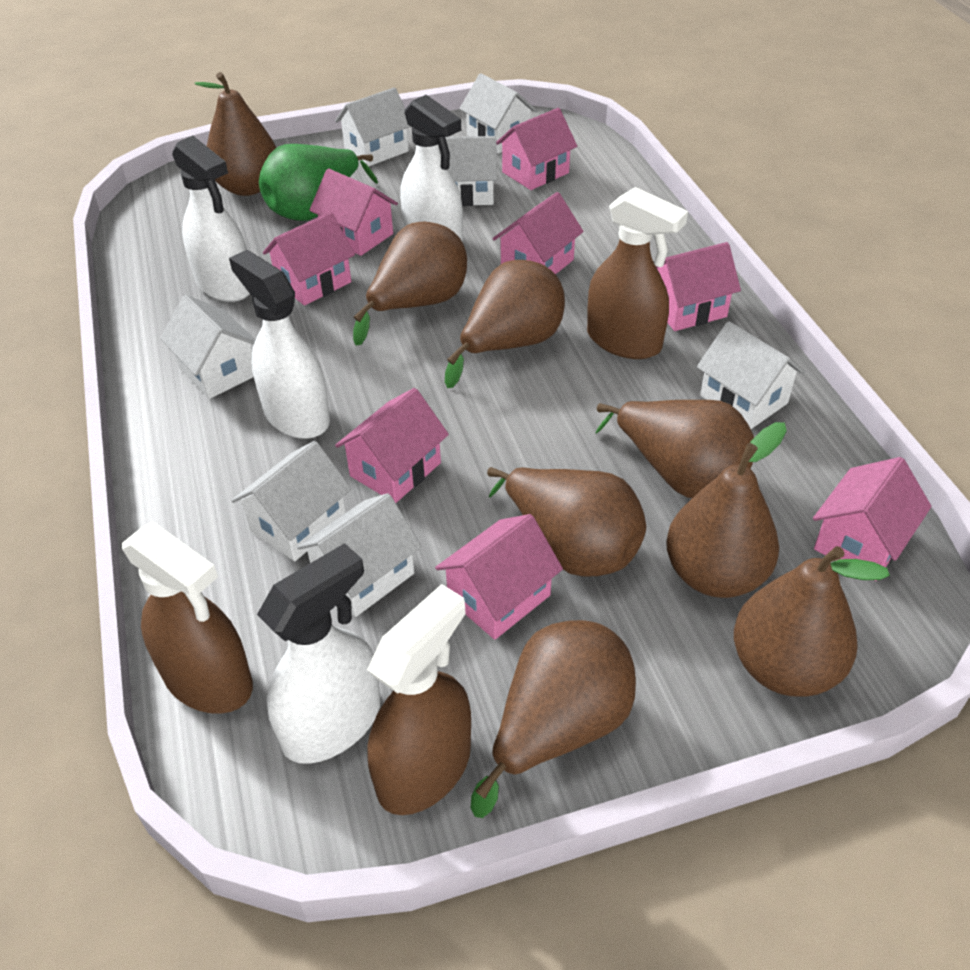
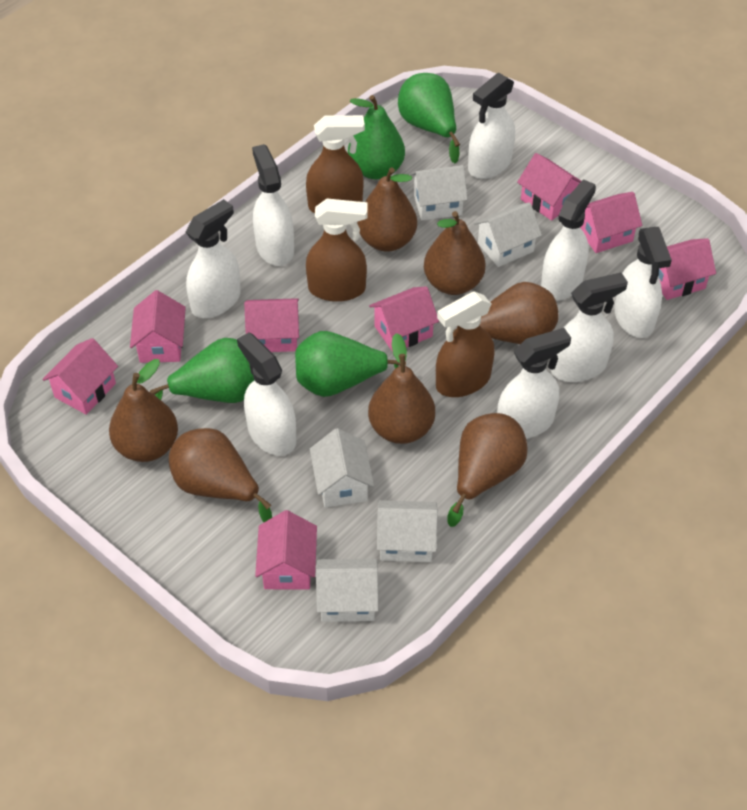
brown pear: [195,72,276,196] [353,222,467,345] [445,260,565,388] [471,620,636,818] [487,467,646,577] [595,400,754,498] [666,422,787,598] [734,546,890,697] = 8 -> [109,359,178,462] [169,428,272,522] [357,167,417,252] [368,333,435,444] [424,211,486,295] [447,413,527,527] [453,282,559,344] = 7
green pear: [259,144,378,221] = 1 -> [150,338,254,403] [295,331,406,397] [348,95,405,180] [398,73,460,164] = 4
white house: [160,295,256,399] [232,441,352,561] [297,493,422,617] [335,87,411,167] [440,136,497,206] [459,73,537,154] [697,321,805,429] = 7 -> [310,428,374,507] [316,559,378,622] [377,500,438,562] [411,165,468,220] [474,202,542,267] = 5
white spray bottle: [172,136,250,302] [229,250,330,439] [257,543,380,764] [400,95,463,242] = 4 -> [186,199,241,318] [237,333,296,456] [252,144,294,266] [468,73,515,179] [497,328,571,439] [541,179,596,301] [551,273,628,382] [614,227,672,338] = 8

